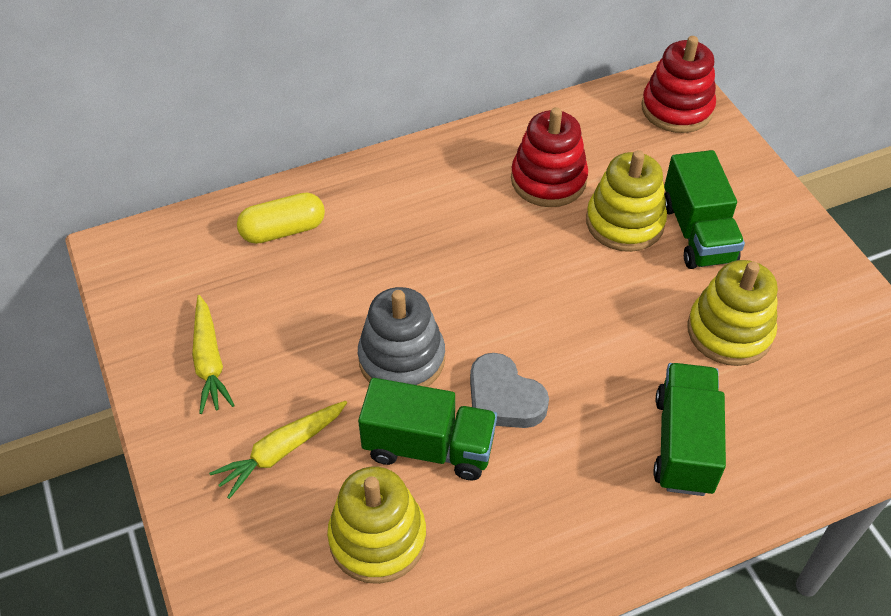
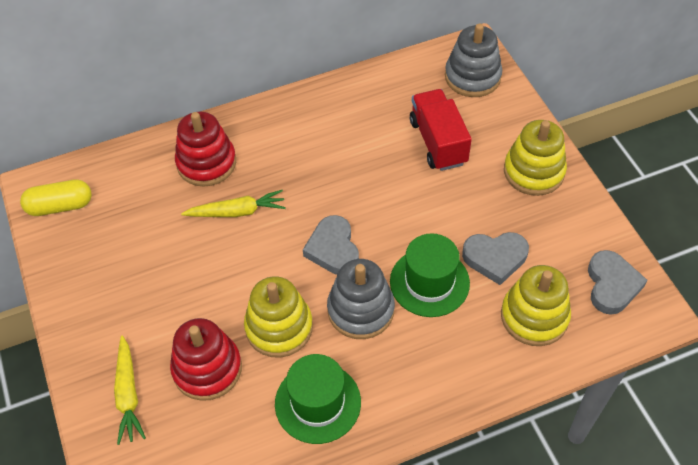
green hat: none = 0 -> [275,354,361,444] [390,233,470,317] = 2
green truck: [358,378,497,480] [653,363,726,496] [664,150,745,269] = 3 -> none = 0
grey heart: [470,353,549,428] = 1 -> [303,215,359,275] [462,232,529,285] [588,250,648,315] = 3
grey stacking toy: [358,287,445,387] = 1 -> [327,259,395,339] [445,24,502,97] = 2
red truck: none = 0 -> [410,89,472,171] = 1

